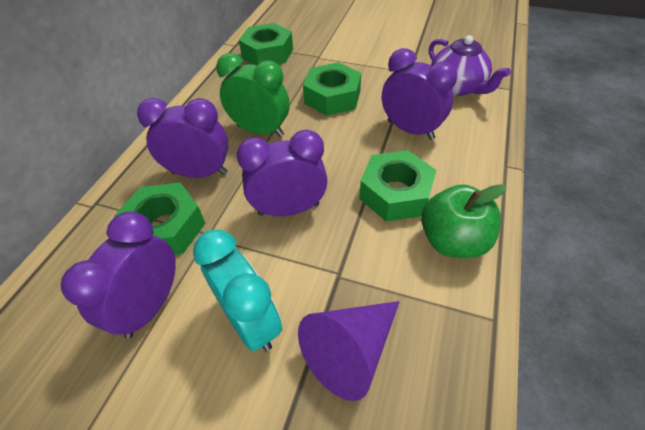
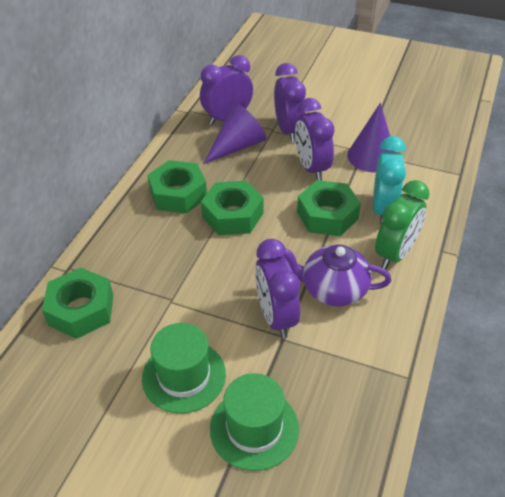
green apple: [421,184,506,258] = 1 -> none = 0
green hat: none = 0 -> [142,323,226,414] [210,373,299,471] = 2
purple cone: [298,301,400,401] = 1 -> [203,103,266,164] [347,103,395,172] = 2

